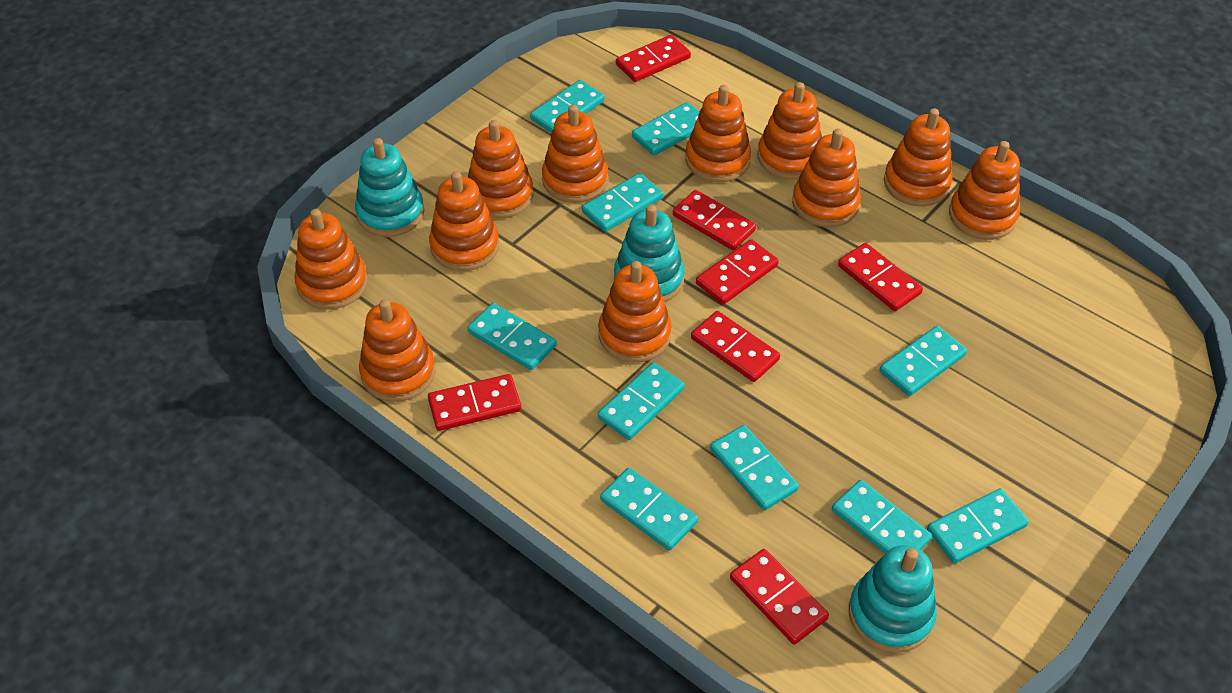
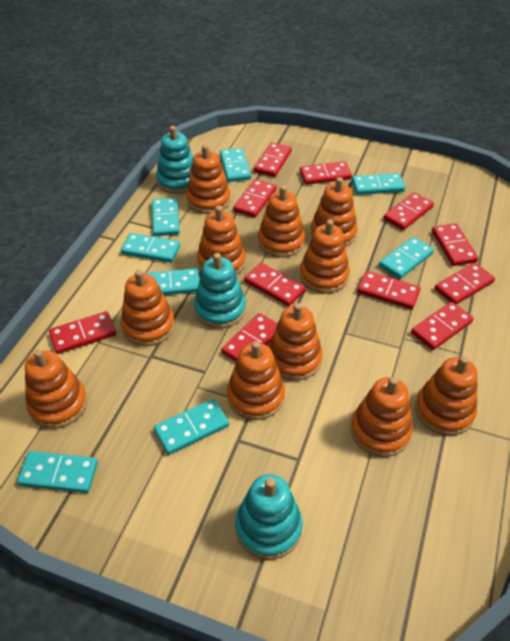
red domino: [428,374,521,431] [616,35,691,82] [673,190,756,250] [691,311,780,382] [696,239,779,305] [730,549,829,645] [838,243,923,311] = 7 -> [49,311,116,354] [221,313,277,362] [233,179,277,218] [244,263,306,306] [254,142,292,177] [300,161,352,185] [357,271,421,309] [383,192,434,230] [411,302,474,350] [432,223,478,266] [435,263,495,305] = 11
turquoise domino: [468,303,557,370] [530,80,605,133] [582,173,663,232] [598,362,685,440] [600,468,698,551] [632,102,699,156] [710,425,799,510] [832,480,932,553] [880,326,967,396] [927,488,1029,563] = 10 -> [17,451,98,493] [121,233,180,263] [144,268,199,295] [152,197,180,236] [154,399,229,455] [220,148,251,182] [352,173,405,195] [379,237,434,279] = 8

